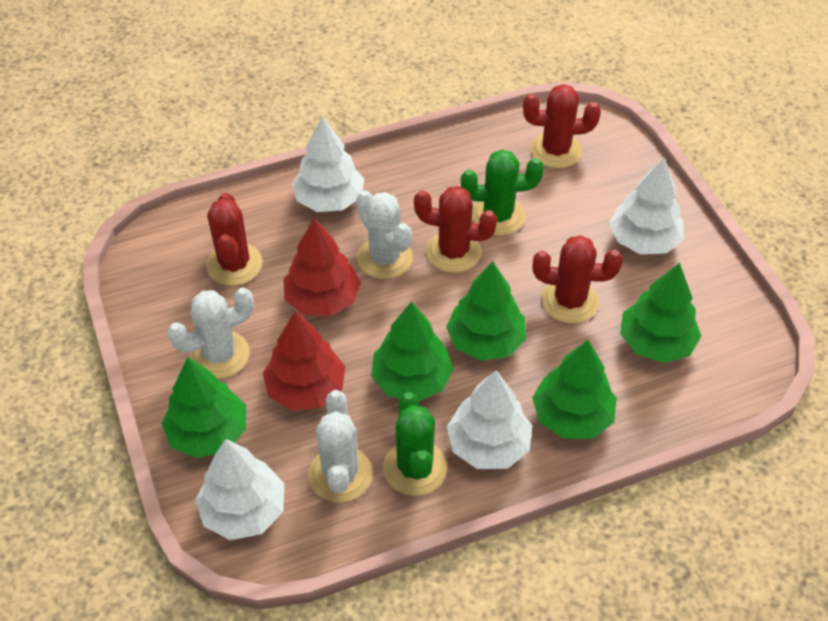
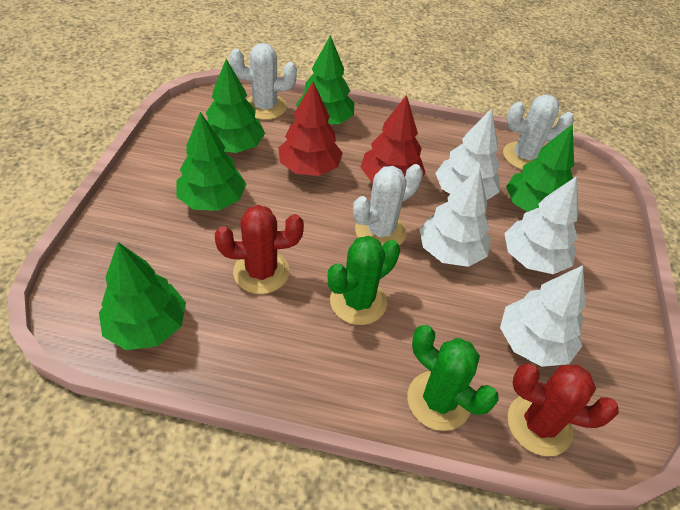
red cactus: [206,193,263,286] [414,186,497,273] [523,84,601,169] [533,235,623,323] = 4 -> [215,205,304,294] [508,364,618,456] = 2

